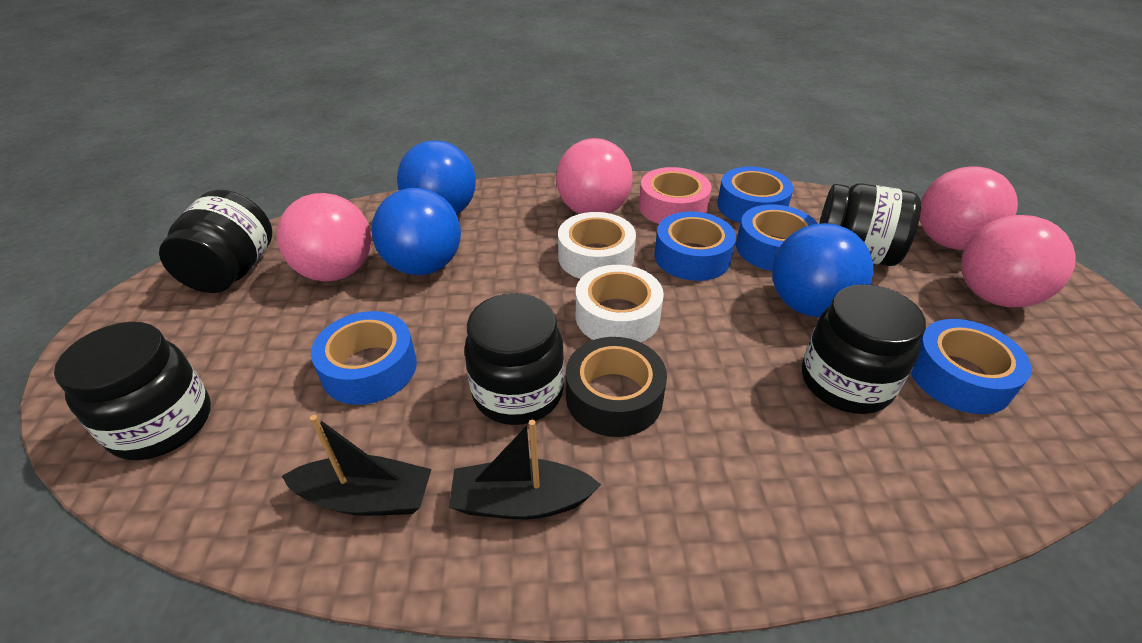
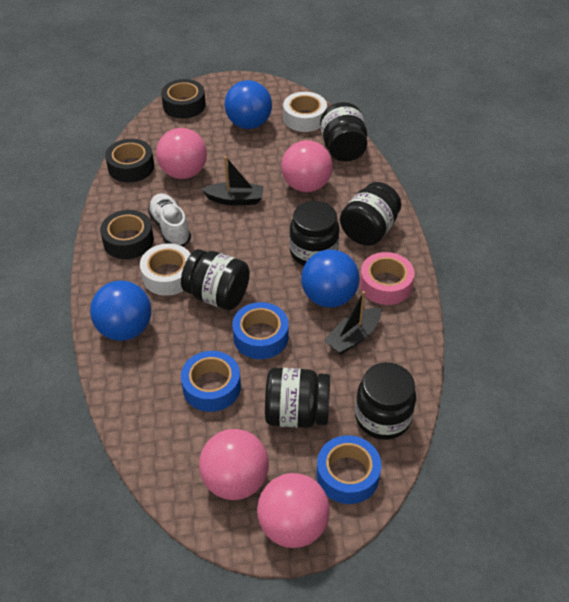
black jar: [54,322,211,460] [159,190,273,293] [464,293,564,425] [802,284,926,414] [819,183,921,266] = 5 -> [181,249,250,310] [265,368,330,428] [289,201,339,266] [320,102,367,162] [340,182,401,246] [355,363,416,440] = 6
black tape: [566,337,667,437] = 1 -> [100,210,154,259] [105,139,154,183] [161,79,206,118] = 3
blue tape: [311,311,417,405] [654,211,736,281] [717,167,793,223] [736,204,818,271] [911,319,1032,414] = 5 -> [181,351,241,412] [232,302,289,359] [317,435,381,504] = 3
white shoe: none = 0 -> [148,193,191,247] = 1

